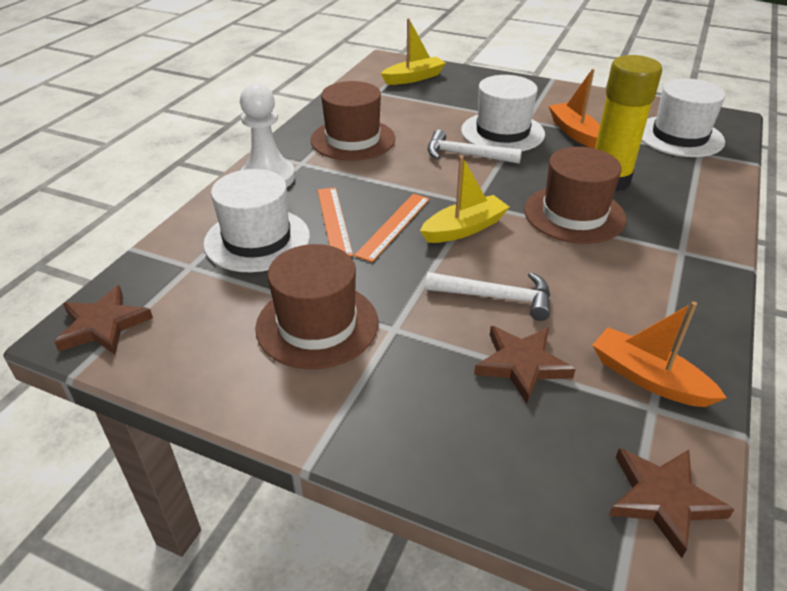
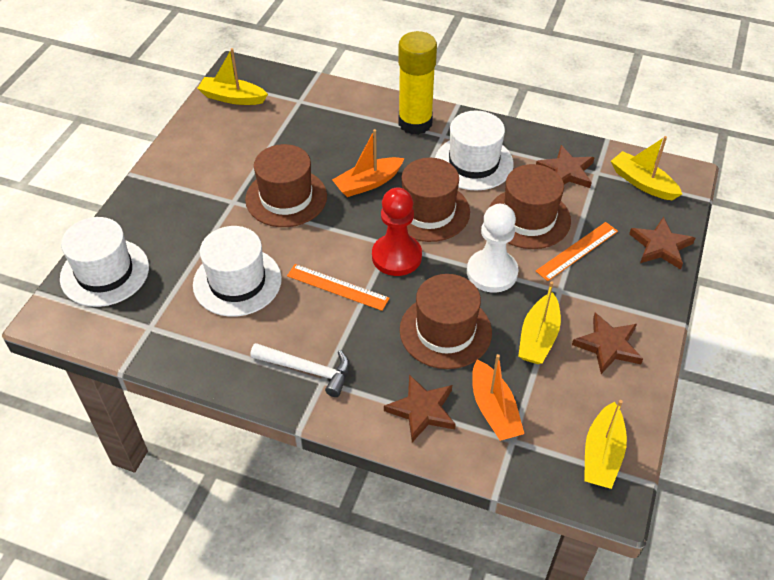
brown hat: [255,244,378,369] [310,81,395,161] [524,147,626,244] = 3 -> [245,144,327,227] [400,274,492,369] [402,158,470,242] [489,164,571,249] = 4
brown star: [55,285,153,355] [474,326,575,404] [609,448,735,558] = 3 -> [384,375,456,442] [536,145,595,188] [572,313,643,374] [629,217,695,270] = 4
red pawn: none = 0 -> [372,188,422,276] = 1
white hammer: [425,272,550,321] [428,130,522,164] = 2 -> [250,343,350,397] = 1
yellow boat: [381,18,446,85] [420,156,510,243] = 2 -> [197,48,268,105] [518,281,561,364] [584,400,627,489] [611,136,682,200] = 4

